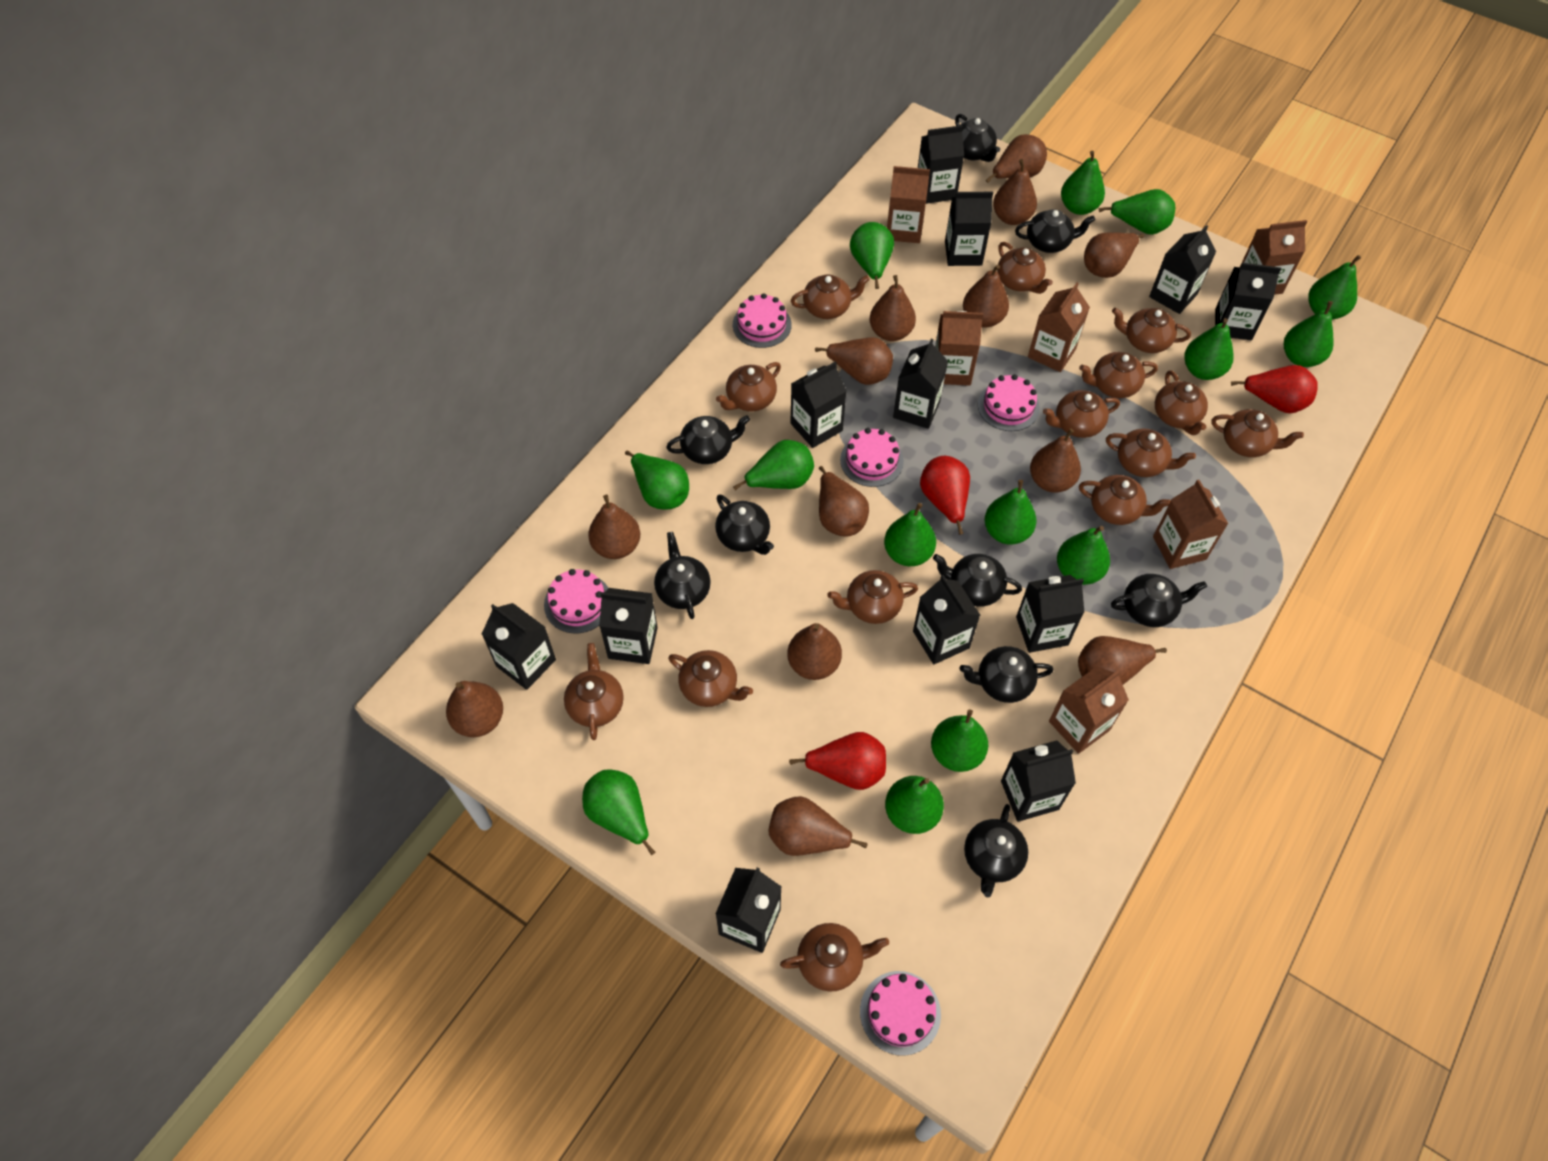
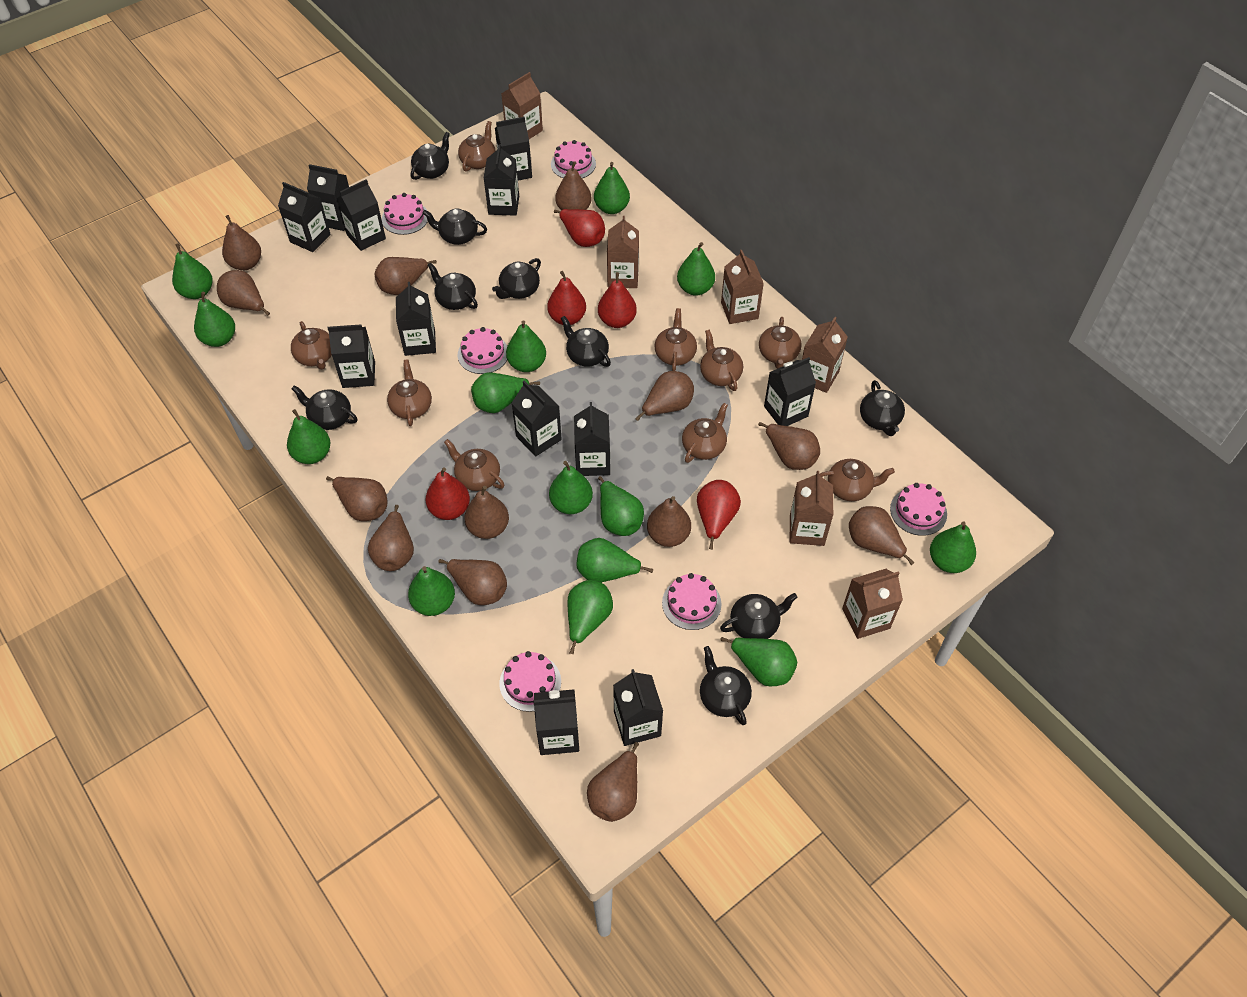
brown teapot: [564,643,624,740] [668,650,753,707] [716,362,781,412] [780,923,889,992] [791,274,870,319] [827,570,918,624] [997,242,1053,294] [1043,390,1120,438] [1079,352,1158,398] [1079,475,1171,525] [1106,429,1196,477] [1112,308,1191,353] [1155,370,1208,435] [1211,409,1304,457] = 14 -> [291,321,332,370] [387,360,432,426] [444,439,504,491] [458,121,496,172] [655,308,697,371] [682,403,728,463] [700,330,743,391] [759,317,802,369] [819,459,895,501] = 9
pink cake: [544,569,608,633] [733,293,792,348] [840,428,904,487] [860,971,941,1056] [978,374,1040,431] = 5 -> [382,193,428,235] [458,327,507,374] [499,651,561,712] [551,140,596,178] [662,573,721,630] [890,483,947,536] = 6
red pear: [789,732,886,790] [920,456,970,535] [1231,365,1318,413] = 3 -> [426,468,470,520] [547,271,586,325] [554,209,605,247] [598,272,637,328] [697,480,741,549] = 5

